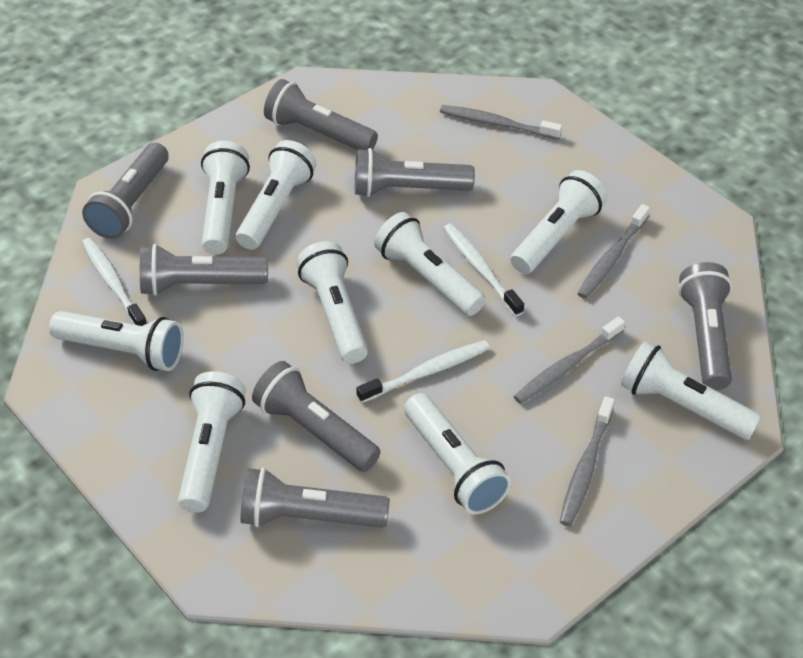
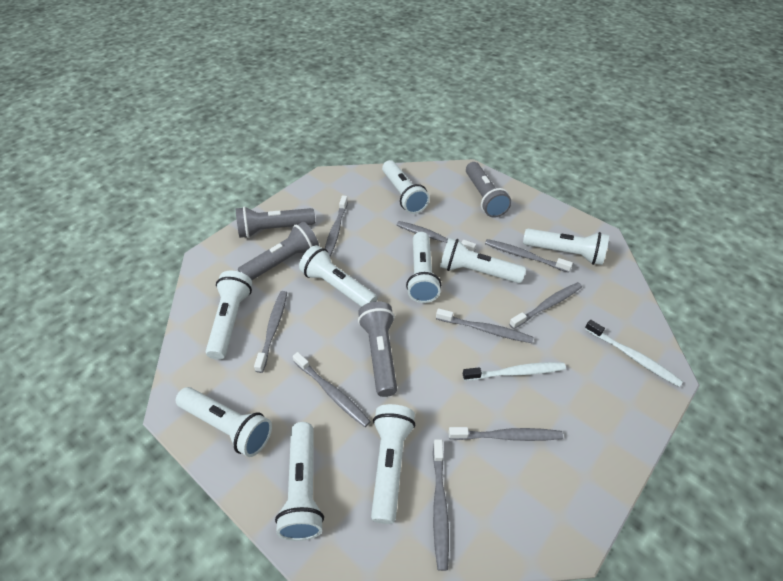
grey flashlight: [82,143,169,239] [140,244,268,296] [240,468,390,528] [252,361,381,472] [264,79,378,150] [355,148,475,197] [678,262,732,390] = 7 -> [236,206,315,238] [238,222,319,280] [358,301,397,397] [466,162,512,218] = 4
grey toothbrush: [440,105,562,140] [513,316,625,404] [560,396,615,526] [577,204,650,299] = 4 -> [254,291,287,373] [293,352,371,427] [325,195,348,256] [397,221,476,252] [433,439,449,571] [436,308,533,343] [449,427,563,441] [485,239,573,273] [509,282,582,329] = 9
white toothbrush: [82,238,147,326] [356,340,490,403] [444,223,524,317] = 3 -> [463,362,566,381] [585,320,683,387] = 2

